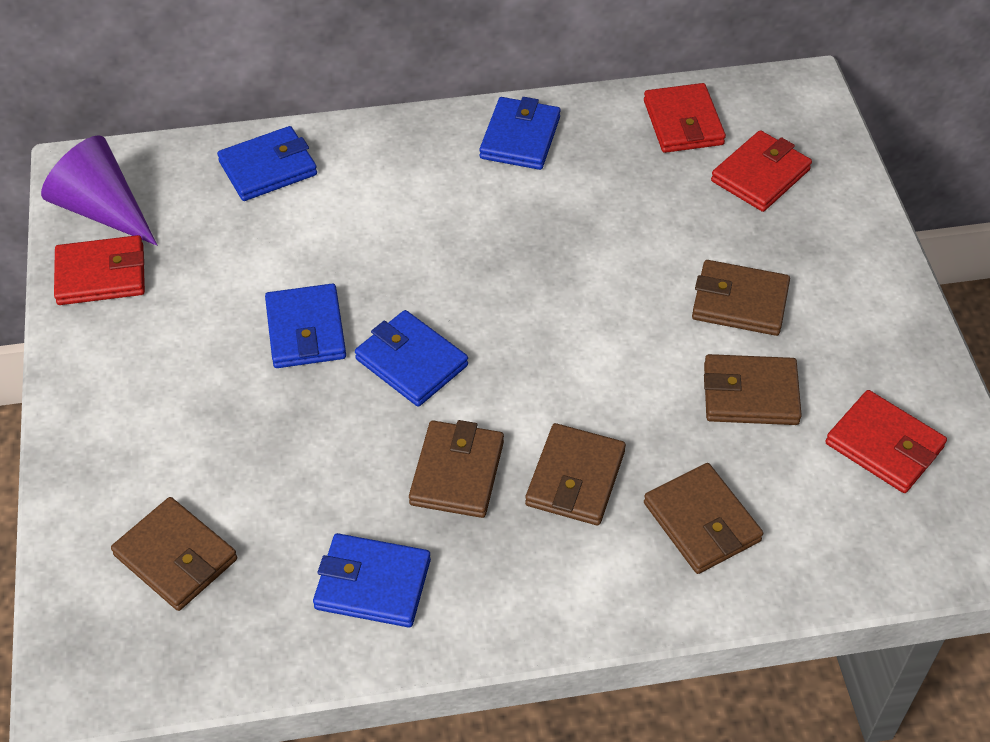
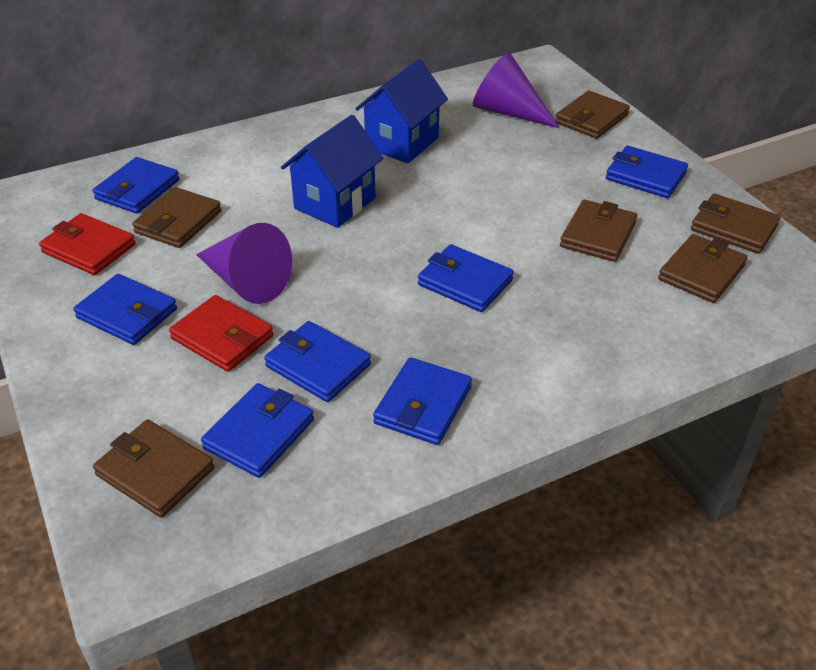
blue house: none = 0 -> [281,115,383,228] [355,59,448,163] = 2
blue wallet: [217,126,317,201] [265,284,346,368] [313,533,431,628] [355,310,468,407] [480,97,561,170] = 5 -> [73,274,177,345] [93,157,180,213] [201,383,314,478] [264,321,371,402] [373,357,472,445] [418,244,514,312] [606,146,688,198] = 7
purple cone: [41,135,157,246] = 1 -> [196,223,292,304] [473,52,560,128] = 2
red wallet: [54,235,145,305] [644,83,726,153] [711,130,812,212] [825,390,947,493] = 4 -> [39,213,136,275] [169,295,273,372] = 2

